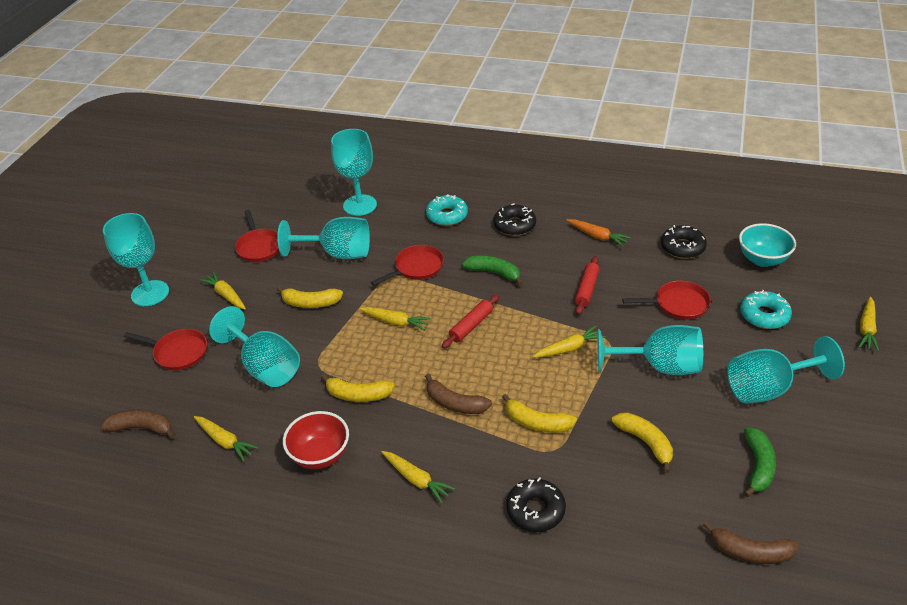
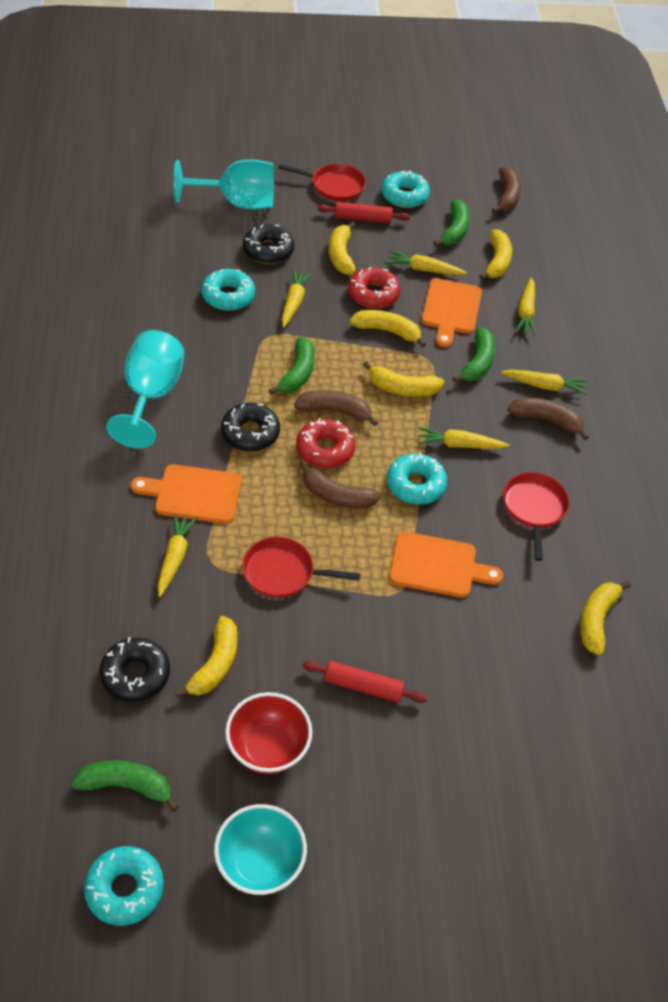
brown banana: [101,410,175,439] [425,373,492,414] [703,521,799,564] = 3 -> [294,390,378,426] [299,460,381,509] [492,167,521,213] [508,397,589,440] = 4
green banana: [462,256,523,285] [744,427,776,497] = 2 -> [71,760,179,812] [269,337,315,395] [433,199,470,247] [453,327,495,383] = 4
orange carrot: [566,219,631,247] = 1 -> none = 0
orange cutting board: none = 0 -> [131,464,242,524] [389,531,503,598] [421,278,482,348] = 3
red donut: none = 0 -> [296,418,356,468] [348,267,401,308] = 2
red pan: [124,329,207,370] [235,210,279,262] [371,245,444,286] [622,280,711,320] = 4 -> [242,537,360,598] [278,164,366,201] [503,472,569,561] = 3
turquoise donut: [426,194,468,226] [740,290,792,329] = 2 -> [84,846,164,926] [201,269,255,311] [381,170,430,208] [387,453,447,504] = 4
turquoise goblet: [103,213,169,306] [209,306,300,387] [277,217,370,259] [331,129,377,216] [598,325,703,375] [727,336,845,404] = 6 -> [106,330,184,448] [174,159,274,209] = 2
yellow banana: [277,286,343,308] [321,374,395,402] [502,394,577,433] [612,412,673,473] = 4 -> [175,616,237,698] [329,221,356,275] [350,310,426,348] [363,361,444,397] [479,229,512,280] [580,581,631,656] = 6

